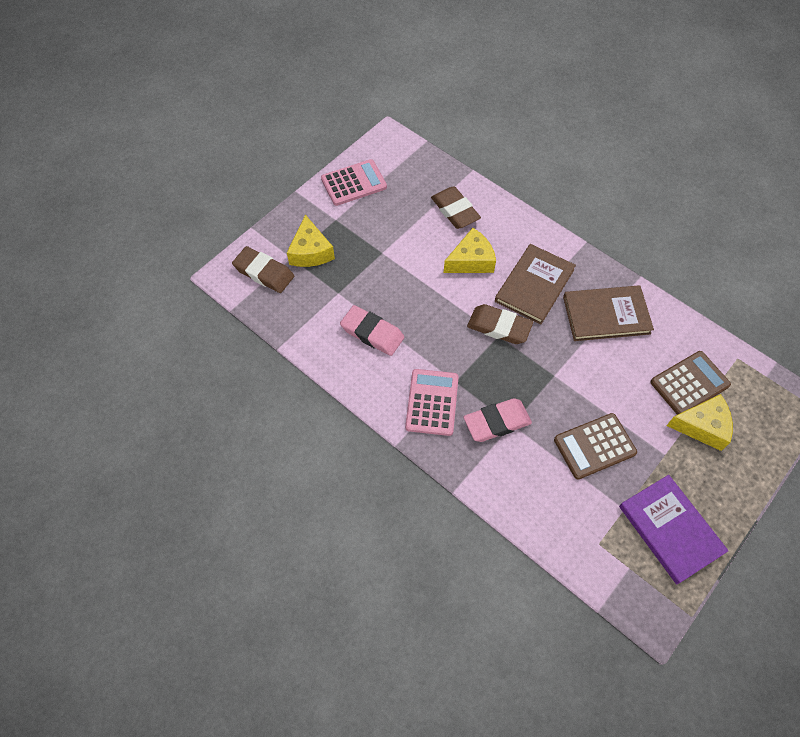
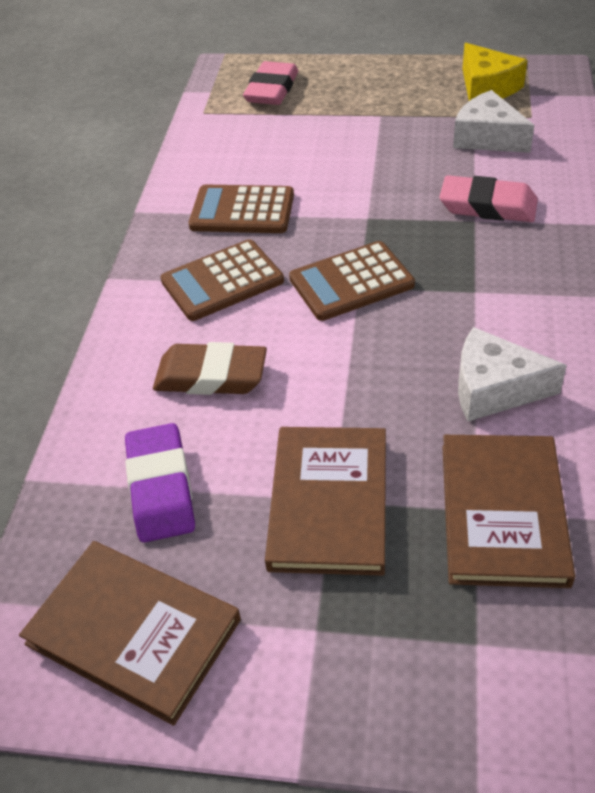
brown book: [495,244,576,324] [563,286,654,341] = 2 -> [19,541,241,726] [265,427,386,576] [442,435,575,588] = 3
brown calculator: [554,413,637,480] [650,351,731,415] = 2 -> [161,239,284,321] [189,185,294,233] [289,241,415,321] = 3
brown eraser: [232,246,294,293] [431,186,481,229] [467,304,533,344] = 3 -> [153,342,267,395] = 1
pink calculator: [321,159,387,206] [405,369,459,436] = 2 -> none = 0
purple book: [619,475,729,584] = 1 -> none = 0
purple eraser: none = 0 -> [125,423,195,543] = 1
white cheese: none = 0 -> [453,90,535,153] [458,327,567,421] = 2
yellow cheese: [287,215,335,267] [444,228,496,273] [666,394,733,451] = 3 -> [463,43,527,101] = 1

